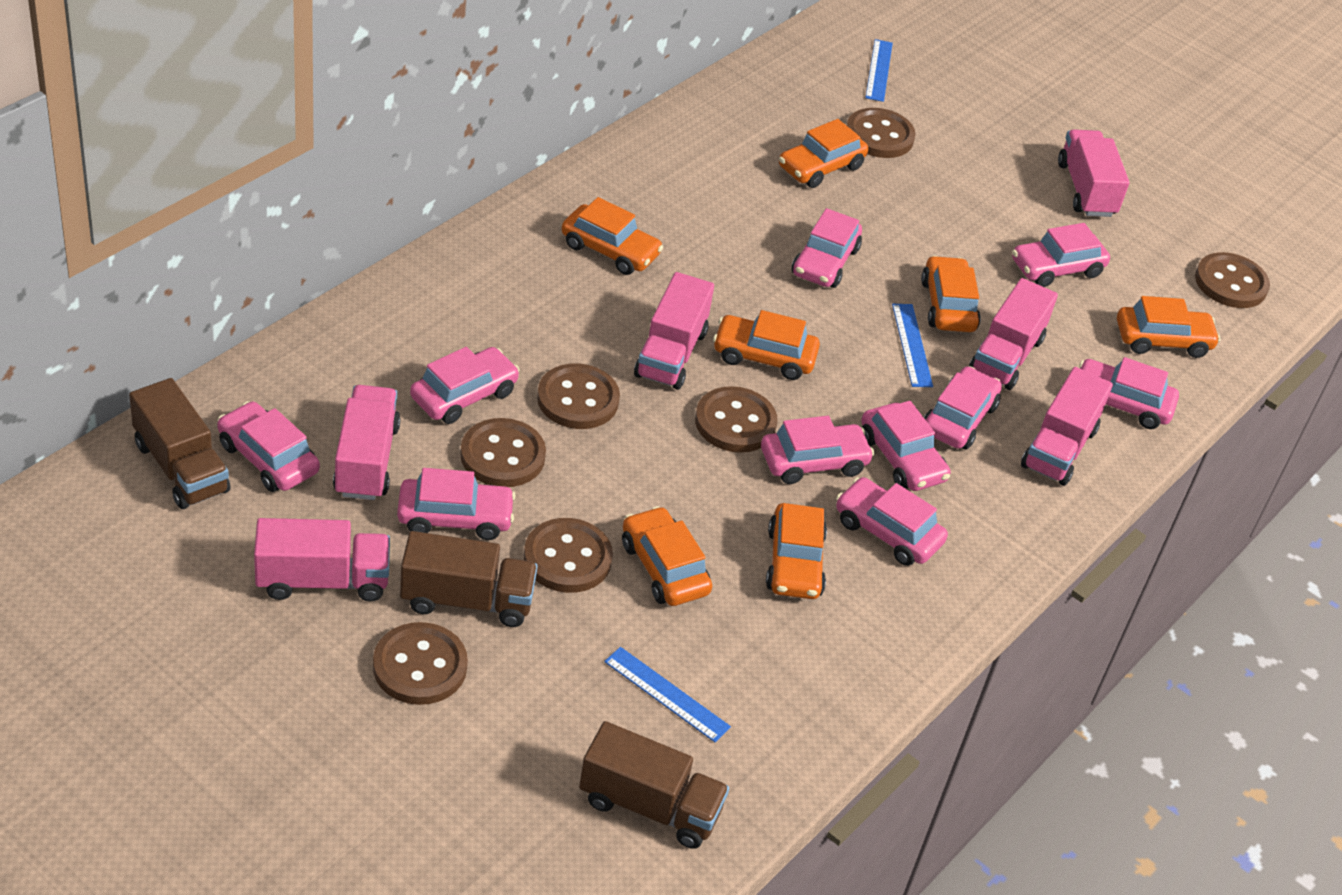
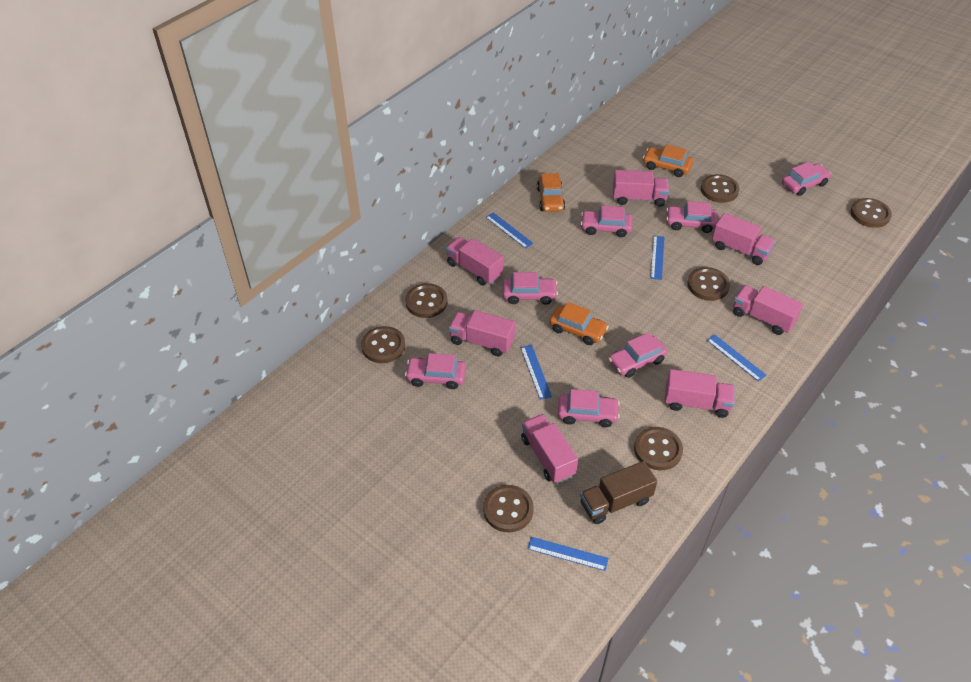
blue ruler: [604,647,731,742] [865,39,893,102] [892,304,933,387] = 3 -> [485,212,534,249] [520,345,552,400] [528,537,609,571] [650,236,665,280] [707,335,767,382] = 5
brown truck: [129,378,231,509] [400,531,538,627] [579,721,729,849] = 3 -> [580,461,657,524] = 1
orange car: [562,197,663,275] [622,506,712,606] [713,310,820,380] [766,503,827,599] [779,119,868,188] [921,255,981,332] [1117,296,1220,358] = 7 -> [537,173,565,212] [549,302,609,345] [643,144,693,177] = 3
pink car: [217,401,320,492] [397,468,516,540] [410,347,520,424] [761,416,874,484] [792,208,862,288] [836,477,948,566] [861,401,950,491] [924,366,1002,449] [1012,223,1110,287] [1079,357,1179,429] = 10 -> [405,353,466,389] [503,272,558,305] [558,389,620,427] [581,206,632,237] [608,332,667,378] [666,201,718,233] [782,162,831,196] = 7
pink truck: [254,518,390,602] [333,385,400,500] [634,272,714,390] [969,278,1058,390] [1021,367,1113,486] [1058,129,1129,217] = 6 -> [446,237,504,286] [449,310,515,357] [521,414,578,483] [613,170,669,207] [665,369,735,418] [712,213,776,265] [733,285,803,335] = 7

